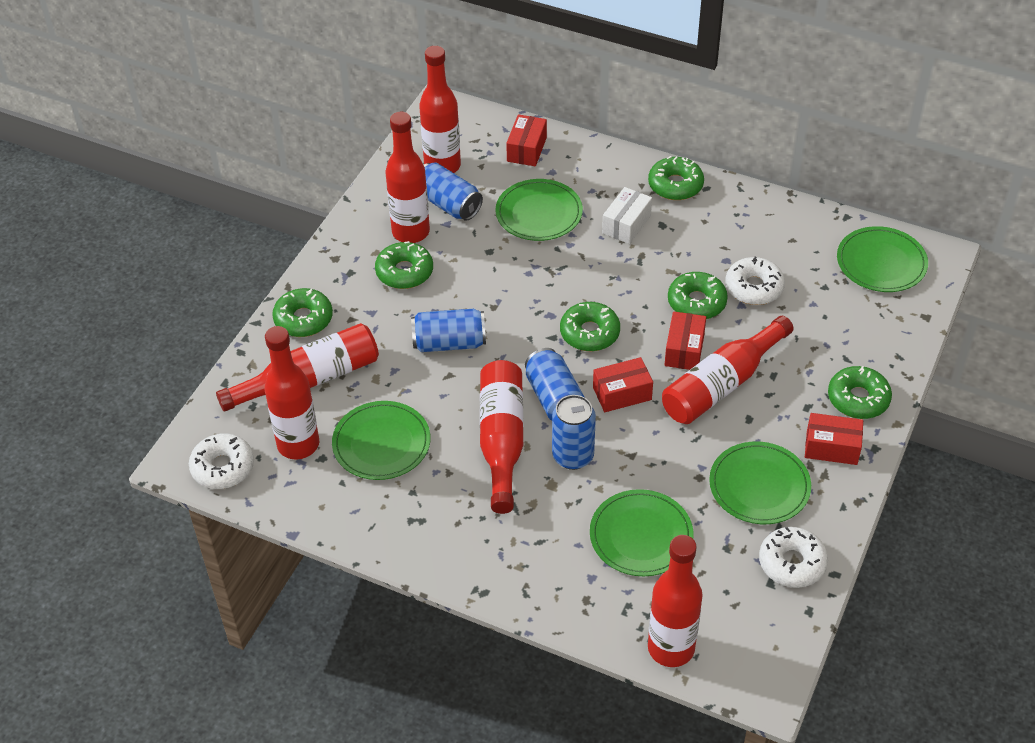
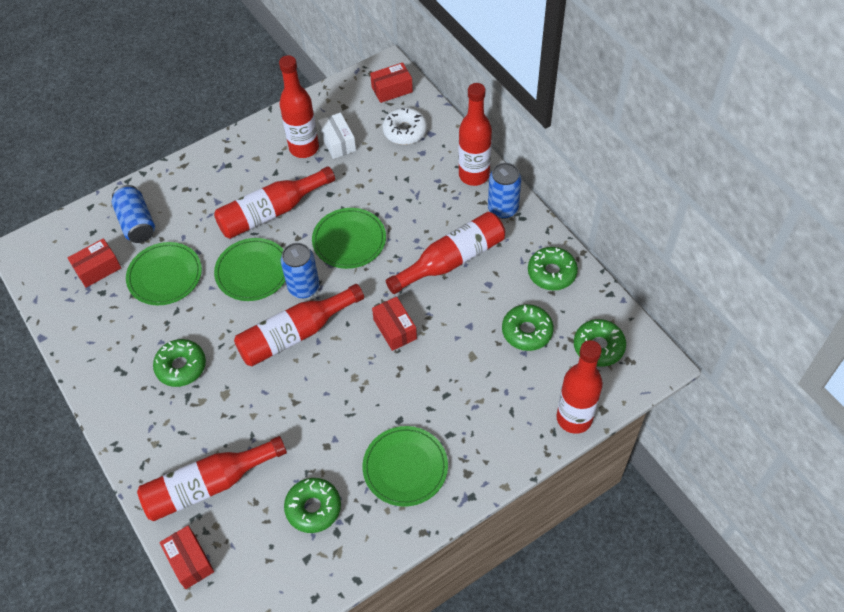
blue can: [411,309,486,352] [424,162,483,221] [525,348,584,421] [552,395,596,470] = 4 -> [112,185,155,243] [280,243,320,298] [488,163,521,219] = 3
green donut: [272,288,333,337] [375,241,433,289] [560,302,620,351] [648,156,704,200] [668,272,728,319] [828,366,892,419] = 6 -> [153,339,206,387] [284,478,341,533] [502,304,554,351] [528,247,578,290] [574,319,626,367] = 5
green plate: [332,401,431,480] [495,179,583,241] [590,489,693,576] [709,442,811,524] [837,226,928,292] = 5 -> [126,242,202,305] [214,238,285,301] [312,208,386,269] [363,426,448,507] = 4
white donut: [189,433,254,489] [725,257,785,305] [759,527,828,588] = 3 -> [382,108,427,145] = 1

